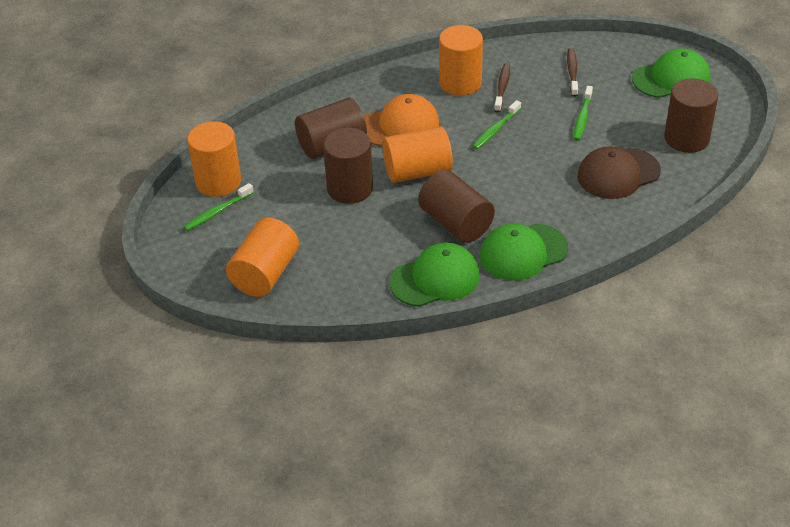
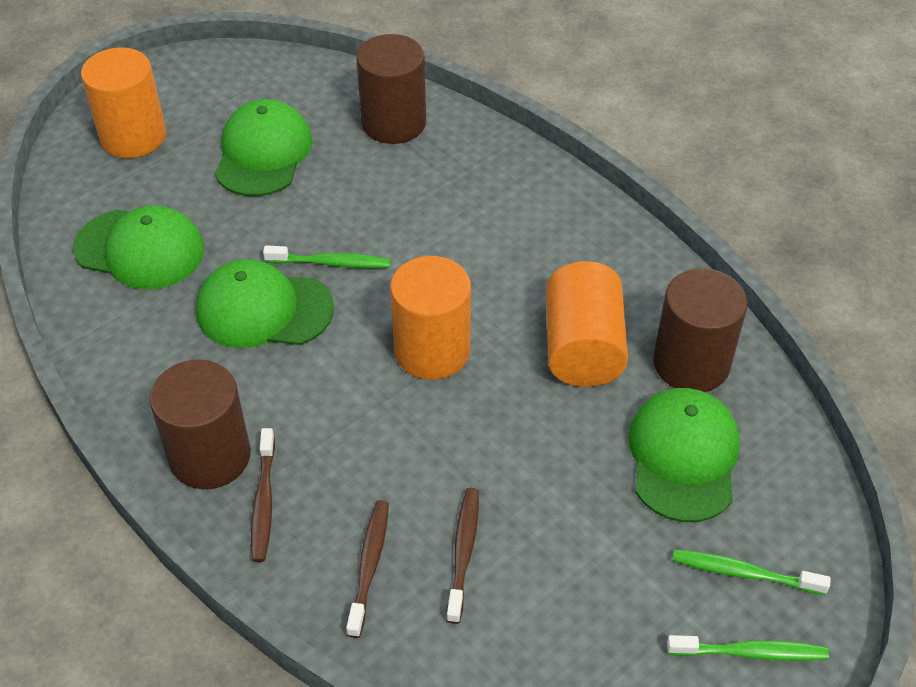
brown cap: [577,146,661,199] = 1 -> none = 0
brown cylinder: [295,98,367,159] [323,128,373,204] [418,170,495,243] [664,78,718,153] = 4 -> [150,360,251,489] [356,34,426,144] [653,268,747,392] = 3
brown toothbrush: [494,63,510,113] [567,48,578,97] = 2 -> [251,428,275,562] [346,500,389,638] [446,488,479,624] = 3
green cap: [390,242,480,307] [480,223,569,281] [632,48,711,98] = 3 -> [73,205,204,290] [196,259,334,348] [215,99,312,196] [628,388,740,522] = 4
orange cap: [364,94,439,146] = 1 -> none = 0
orange cylinder: [187,121,241,197] [226,218,299,297] [382,127,453,183] [439,25,483,96] = 4 -> [81,48,166,158] [390,256,471,380] [546,261,628,387] = 3

